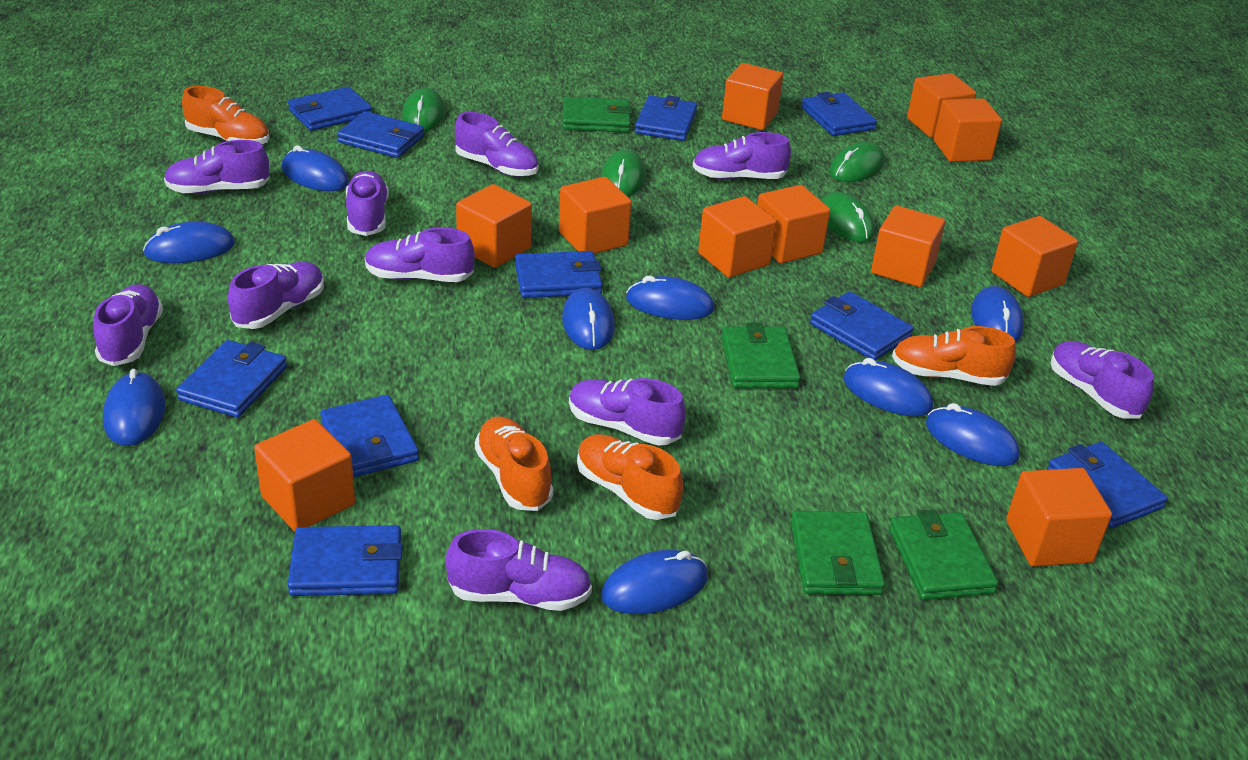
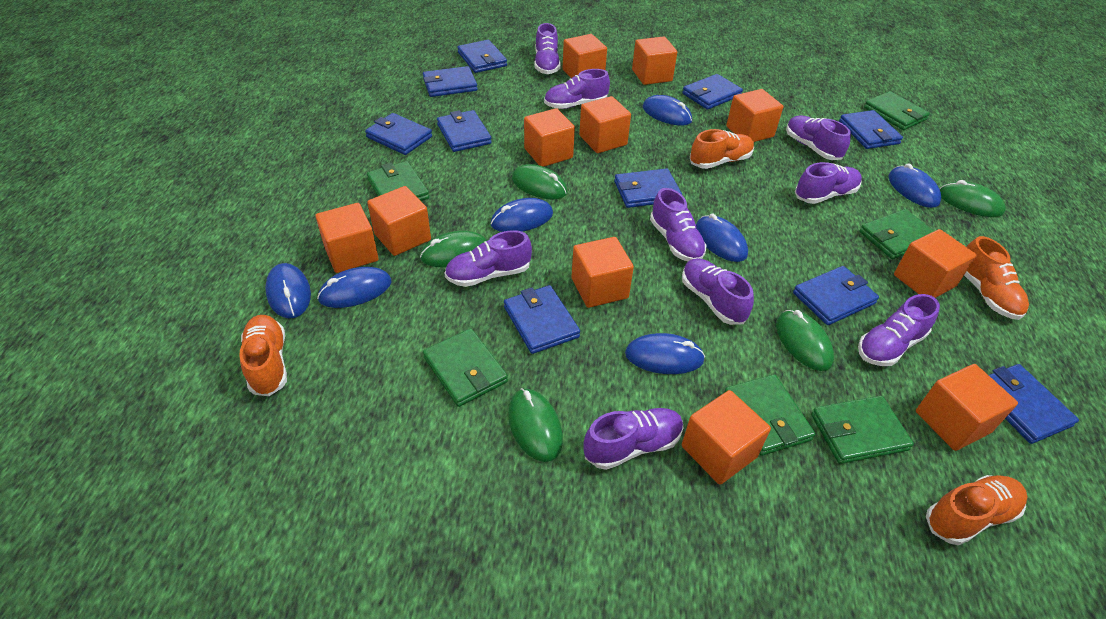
blue mouse: [103,369,165,446] [143,221,235,263] [281,145,349,191] [562,288,615,350] [601,550,708,614] [626,276,715,320] [843,358,933,417] [926,403,1020,466] [971,286,1024,343] = 9 -> [265,263,311,318] [317,267,391,308] [491,198,553,232] [625,333,705,374] [643,95,692,126] [696,214,748,262] [888,163,941,208] = 7
green mouse: [402,88,445,132] [601,150,646,197] [821,192,875,242] [829,142,885,182] = 4 -> [420,231,487,267] [508,388,563,462] [512,164,568,199] [776,310,834,371] [940,180,1006,217] = 5
green wallet: [562,97,632,132] [721,323,800,388] [791,511,885,595] [889,509,998,600] = 4 -> [367,161,429,201] [423,328,508,407] [724,374,816,456] [811,396,914,464] [859,209,934,259] [864,91,930,130] = 6
purple shoe: [93,284,163,366] [164,140,270,194] [228,262,324,329] [346,171,389,236] [365,227,475,282] [445,529,592,611] [455,112,539,177] [569,378,686,446] [693,132,791,180] [1051,341,1154,418] = 10 -> [444,230,532,287] [535,23,561,74] [544,69,610,109] [583,408,684,470] [650,188,706,261] [682,258,754,325] [786,116,851,160] [795,162,862,204] [858,294,940,366] = 9

